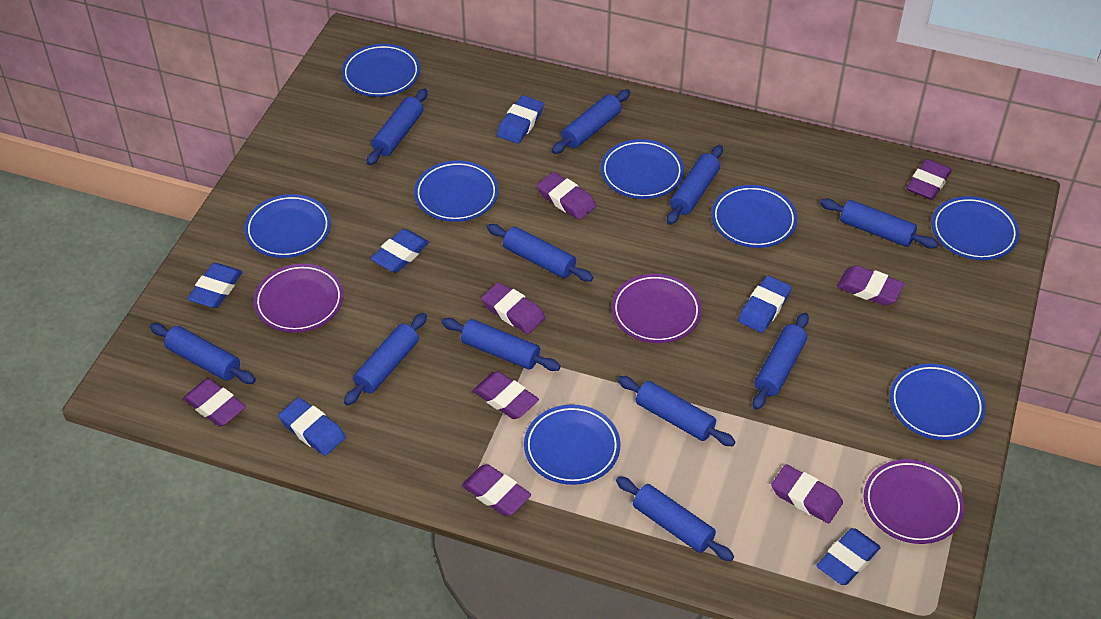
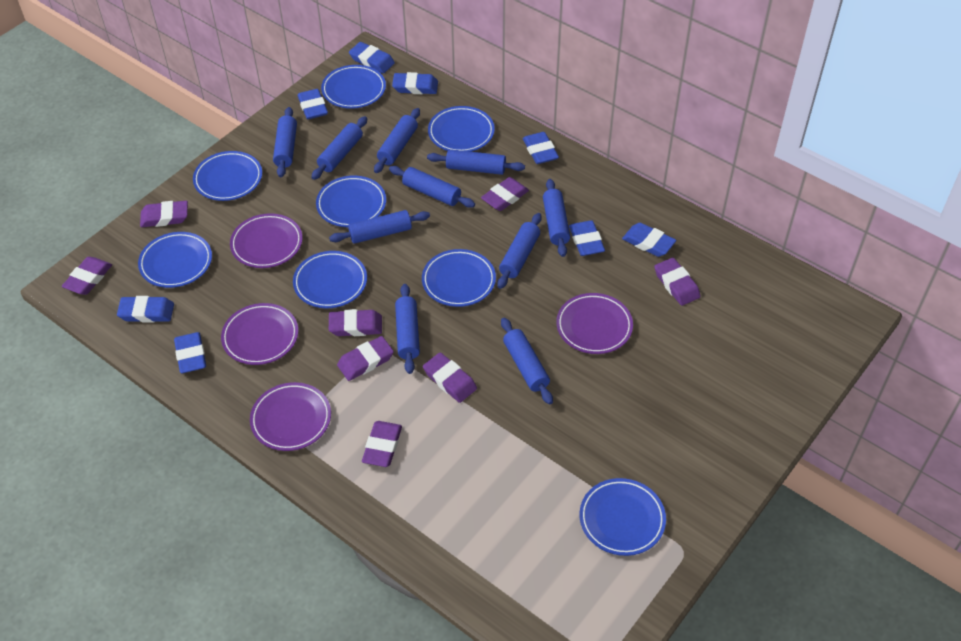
blue eraser: [187,263,242,308] [278,398,346,456] [370,229,429,273] [497,95,544,144] [738,276,792,333] [816,528,881,585] = 6 -> [117,296,174,323] [174,332,206,373] [298,89,328,119] [349,42,395,73] [392,72,438,94] [523,132,559,164] [569,220,605,256] [622,223,676,257] = 8
blue rolling pin: [150,323,256,384] [344,313,427,406] [367,88,428,165] [442,318,561,371] [487,224,593,282] [552,89,630,154] [616,476,734,561] [618,376,735,446] [667,145,723,225] [753,313,809,410] [820,199,938,248] = 11 -> [273,107,297,177] [311,116,367,180] [329,210,430,244] [374,108,420,173] [389,166,475,208] [395,284,420,374] [427,149,525,175] [497,213,542,289] [501,318,553,405] [543,179,570,257] = 10
purple plate: [253,264,343,333] [612,274,702,343] [864,459,964,544] = 3 -> [221,303,298,365] [230,213,303,268] [250,382,331,451] [556,293,633,354] = 4

